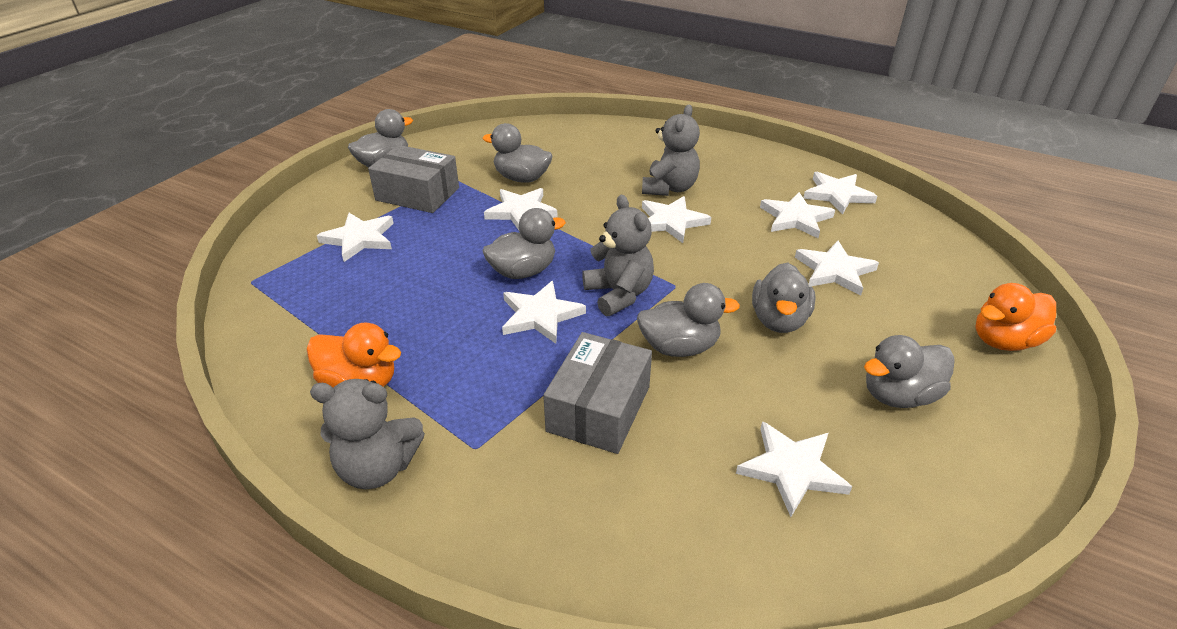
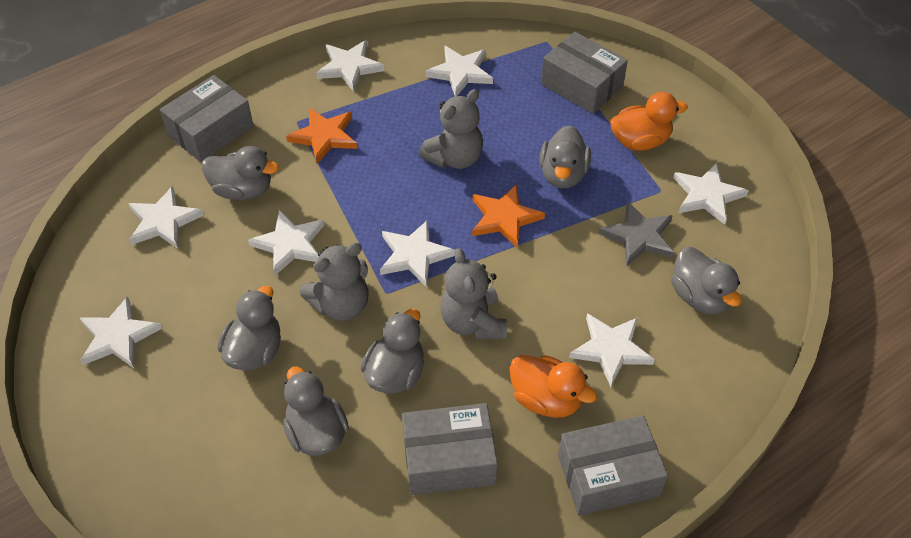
grey box: [368,145,459,213] [543,332,652,454] = 2 -> [160,75,254,162] [402,403,498,495] [541,32,628,114] [558,415,668,516] = 4
grey star: none = 0 -> [599,201,674,266] = 1
orange star: none = 0 -> [286,108,357,164] [472,184,545,248] = 2

